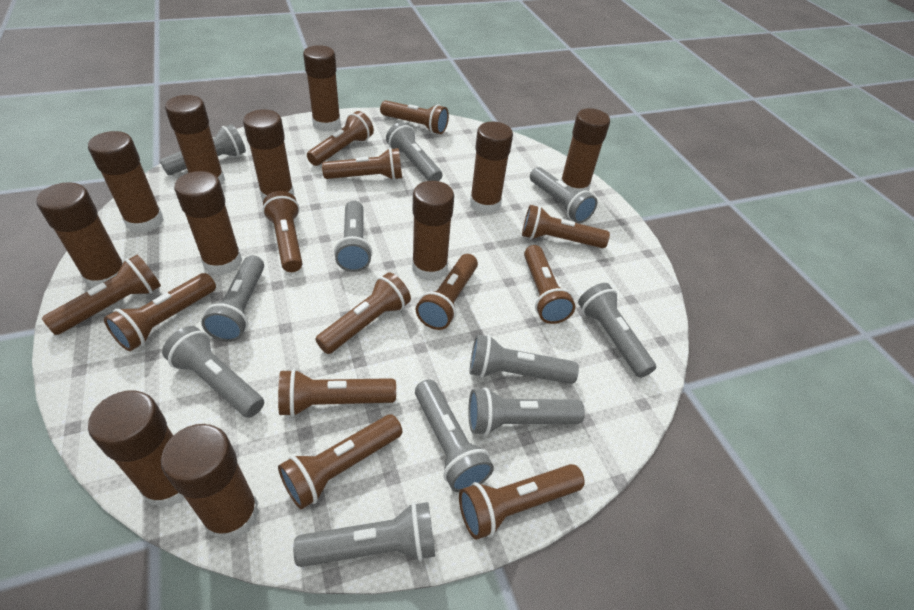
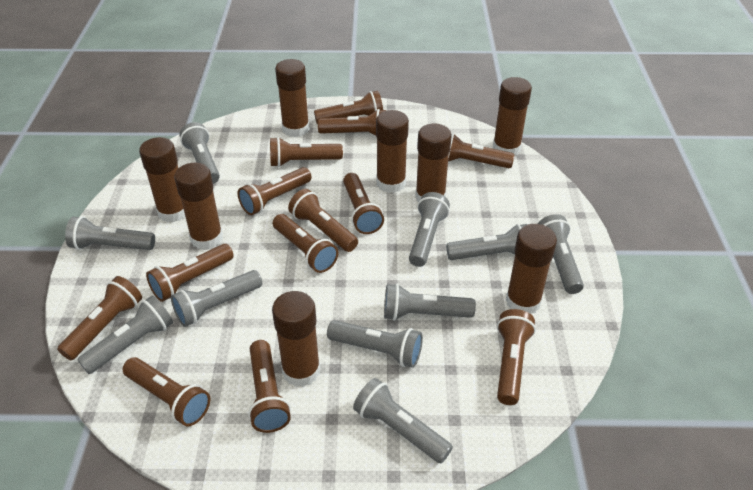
brown glue stick: [36,182,124,288] [88,131,164,233] [88,390,185,508] [161,424,259,541] [165,95,225,185] [174,171,242,275] [243,109,294,201] [303,45,341,132] [412,181,454,281] [470,122,513,214] [561,108,610,191] = 11 -> [139,137,185,222] [174,163,223,250] [272,291,320,387] [275,59,310,137] [376,110,409,193] [415,123,452,202] [493,77,532,156] [506,224,557,314] = 8
grey flashlight: [160,124,246,175] [162,326,264,418] [201,255,264,342] [293,502,435,567] [334,200,372,272] [386,122,442,181] [415,379,494,492] [468,387,585,436] [469,334,579,384] [530,167,597,223] [578,283,656,378] = 11 -> [65,216,155,250] [77,296,173,374] [171,270,262,327] [180,122,220,184] [327,320,423,368] [353,378,453,463] [384,283,476,321] [409,192,450,267] [446,224,528,260] [538,214,584,294] = 10

